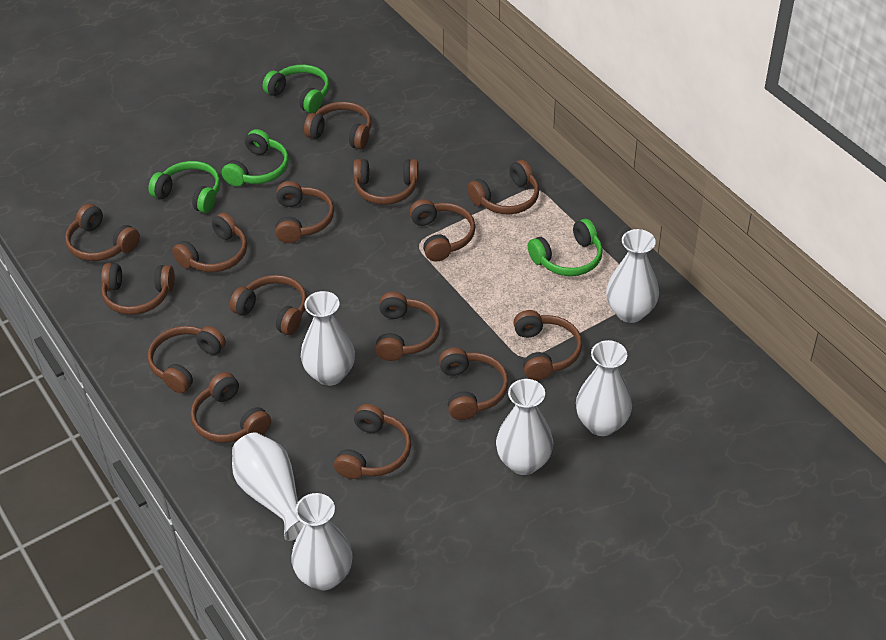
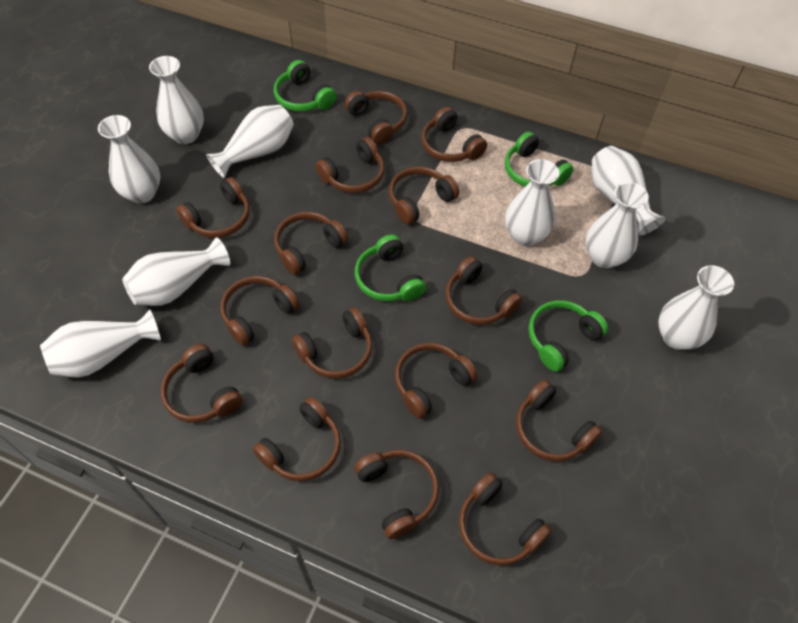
white vase: [232,432,304,541] [291,493,352,591] [301,291,355,386] [496,379,553,475] [576,340,632,436] [606,229,659,323] = 6 -> [40,310,161,378] [98,115,160,203] [122,237,230,306] [149,56,204,144] [206,105,294,178] [505,159,559,246] [586,182,649,268] [592,146,666,235] [658,265,734,350] = 9

